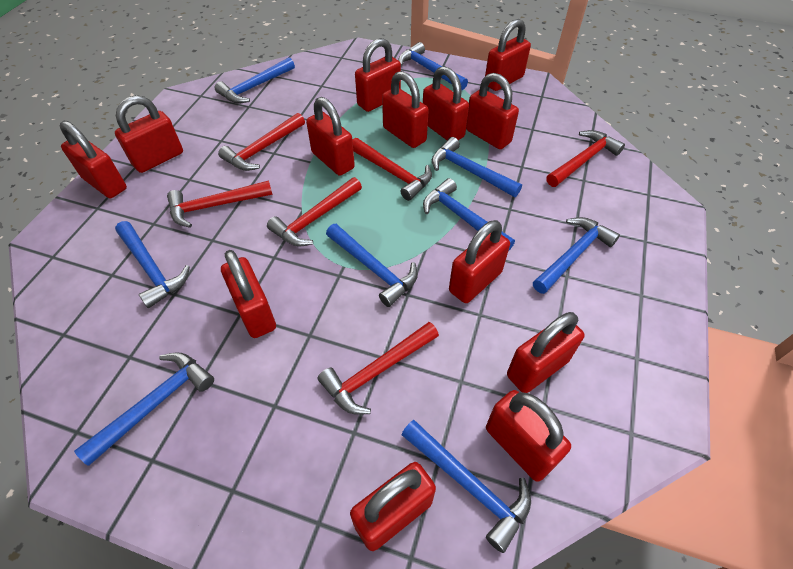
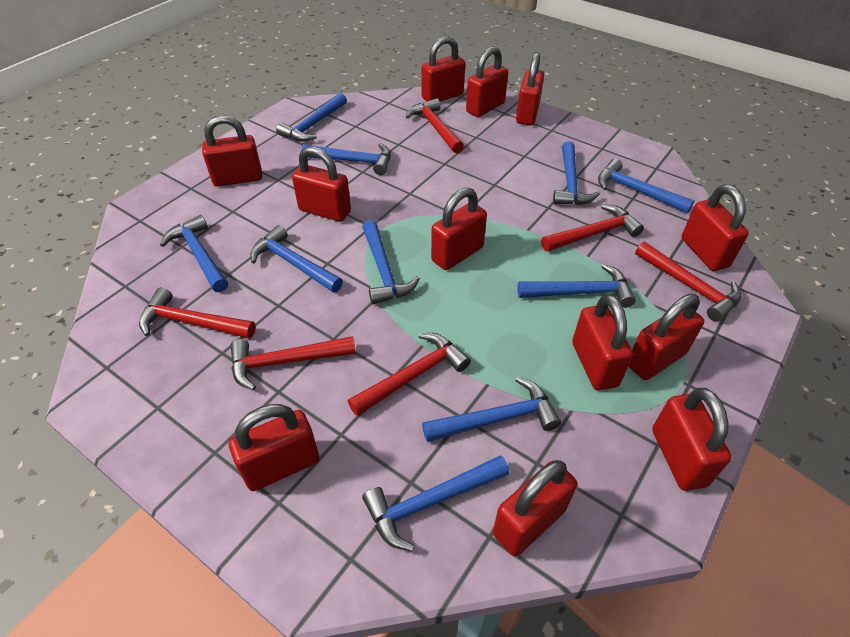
blue hammer: [74,353,214,466] [115,221,190,308] [215,57,295,104] [326,224,418,307] [398,42,468,90] [401,420,531,553] [423,178,515,250] [432,137,522,197] [533,217,620,294] = 9 -> [160,215,228,292] [250,225,343,293] [276,93,347,141] [301,143,391,175] [362,220,420,305] [362,455,509,551] [422,377,561,442] [517,264,636,308] [553,141,600,205] [598,159,694,214] = 10
red padlock: [60,121,127,198] [115,95,183,173] [221,250,276,338] [306,97,355,176] [350,462,436,551] [355,38,401,112] [382,71,429,148] [423,66,469,140] [449,220,510,303] [466,73,519,149] [485,19,531,91] [486,390,571,482] [507,312,585,393] = 13 -> [202,115,262,187] [229,404,319,491] [292,146,351,222] [421,36,465,102] [431,187,487,270] [466,46,508,117] [493,460,577,556] [516,52,544,125] [572,294,633,391] [628,294,704,380] [652,388,732,491] [682,185,749,271] = 12

